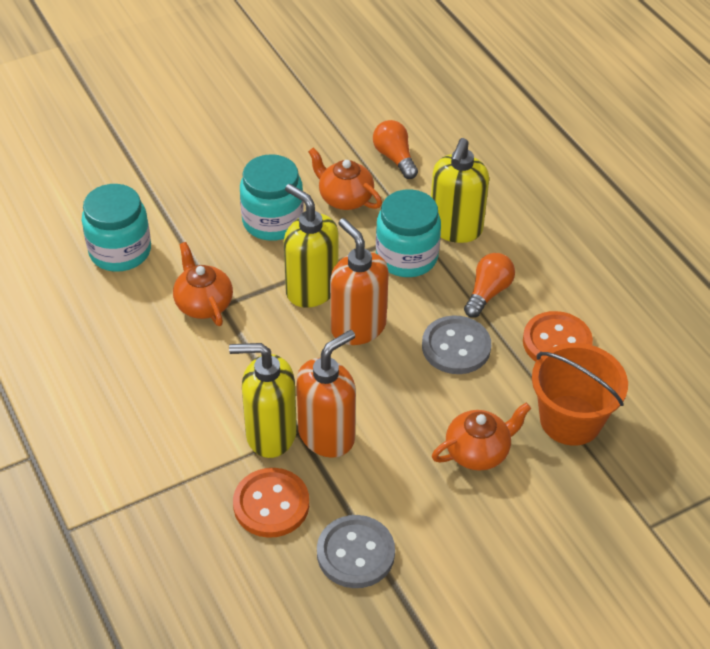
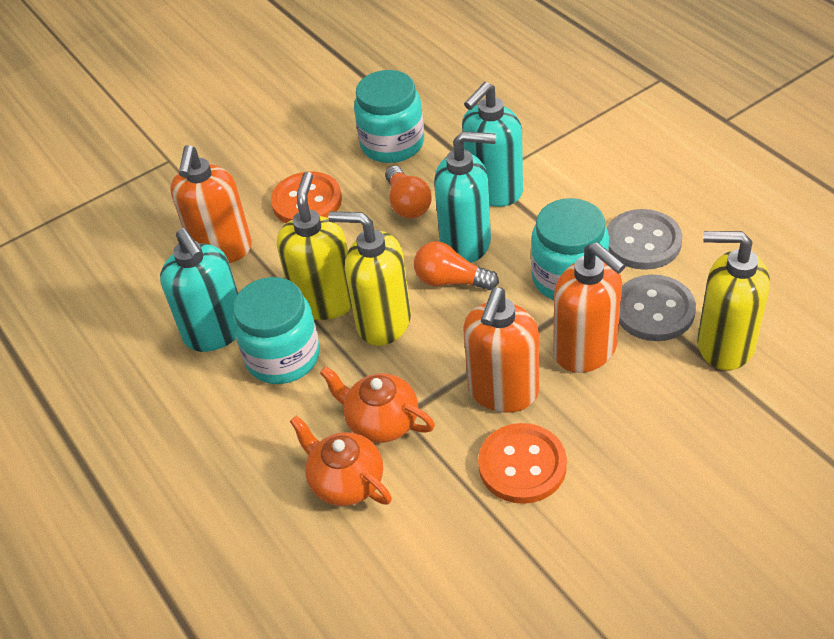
orange bucket: [532,343,628,446] = 1 -> none = 0
orange soap dispenser: [296,330,356,458] [330,218,389,345] = 2 -> [170,145,252,263] [463,288,539,412] [553,242,626,373] = 3
orange teapot: [173,242,233,326] [308,147,382,210] [432,403,531,471] = 3 -> [290,415,392,506] [320,366,435,443] = 2
turquoise soap dispenser: none = 0 -> [160,228,238,352] [434,131,496,263] [462,82,523,207] = 3

